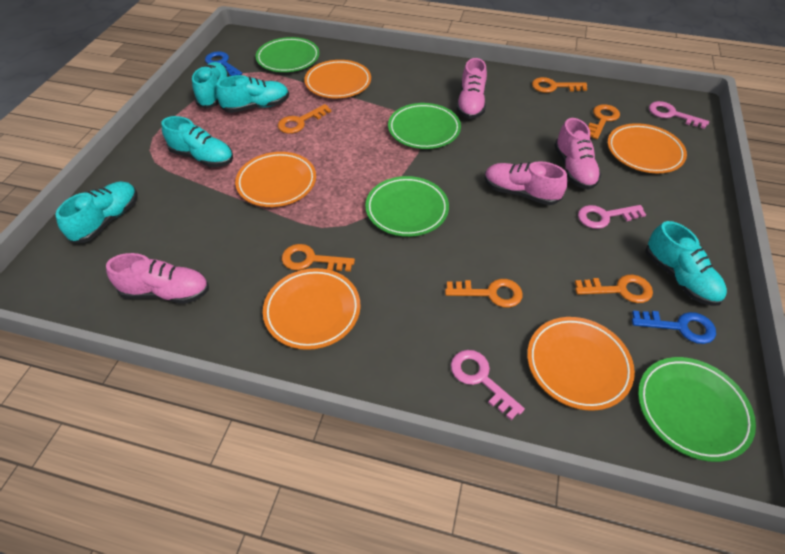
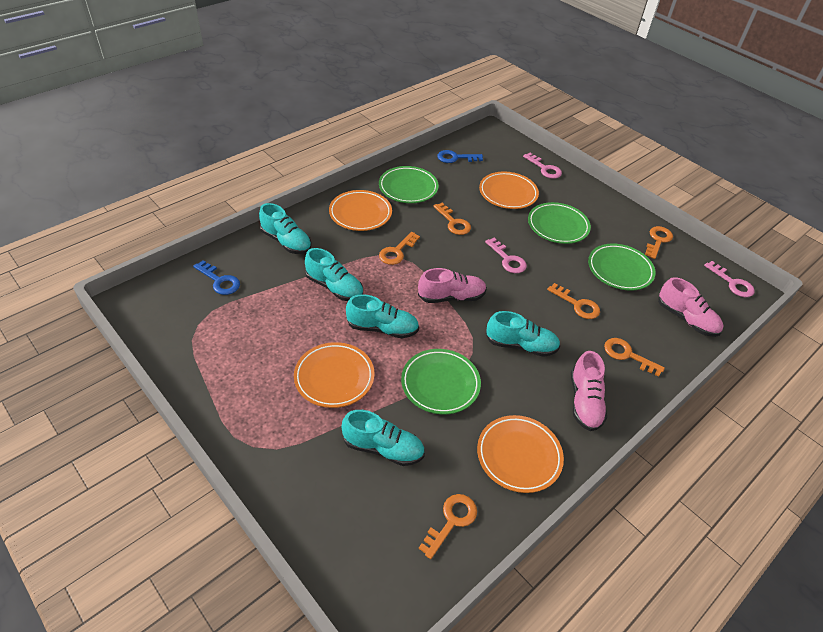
orange plate: [235,152,316,207] [263,268,361,350] [304,60,371,98] [527,317,635,411] [607,123,687,173] = 5 -> [294,342,374,408] [329,190,392,231] [477,415,564,493] [479,172,539,209] = 4
pink shoe: [106,253,209,304] [457,58,487,119] [485,161,567,205] [554,118,601,190] = 4 -> [418,268,487,303] [571,351,607,431] [658,277,723,337] = 3

